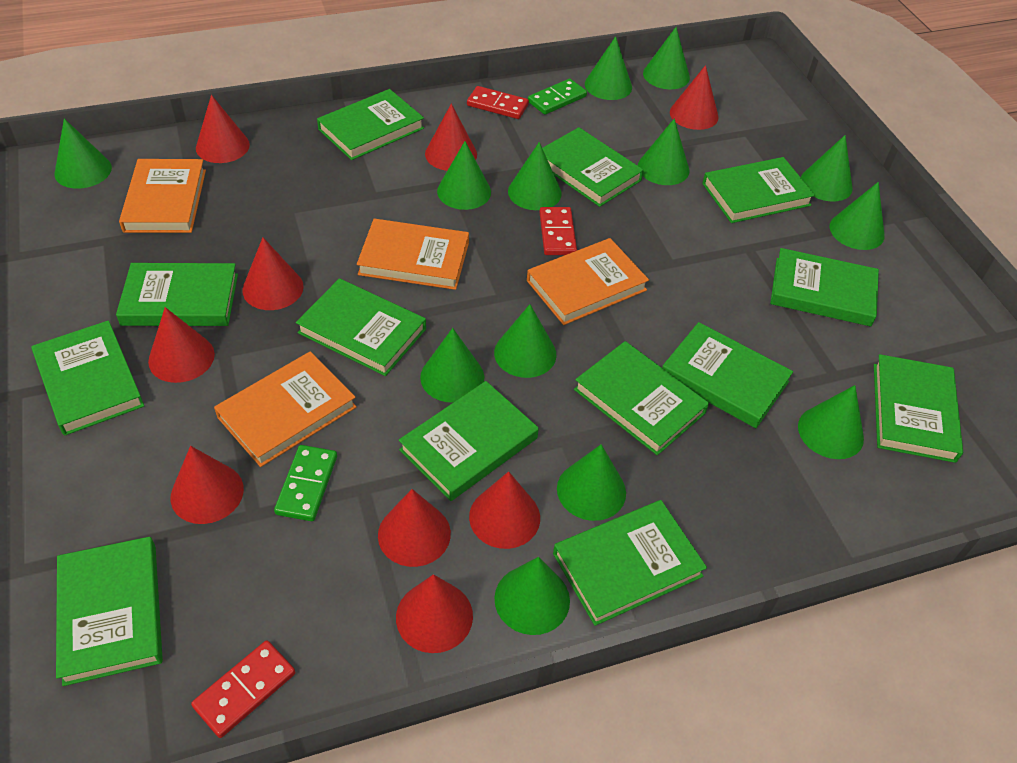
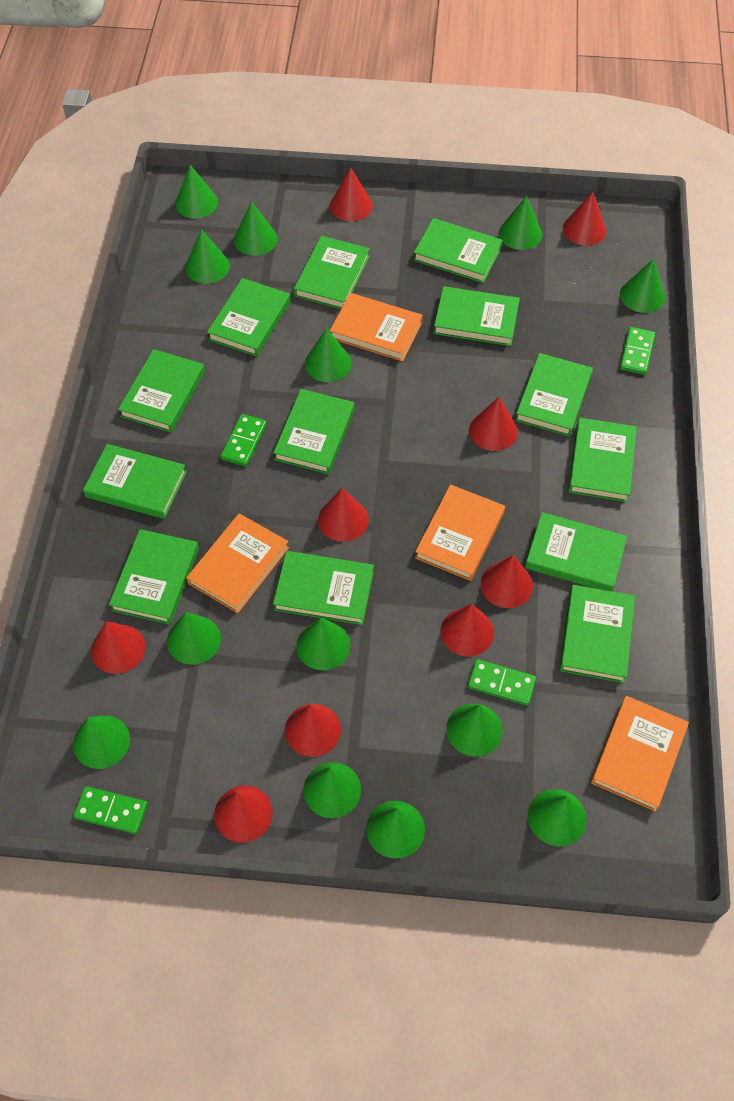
green domino: [274,445,337,521] [528,79,587,115] = 2 -> [74,786,148,834] [221,414,267,466] [468,659,536,706] [620,327,655,375] = 4
red domino: [191,640,295,738] [467,86,529,119] [540,207,577,255] = 3 -> none = 0

